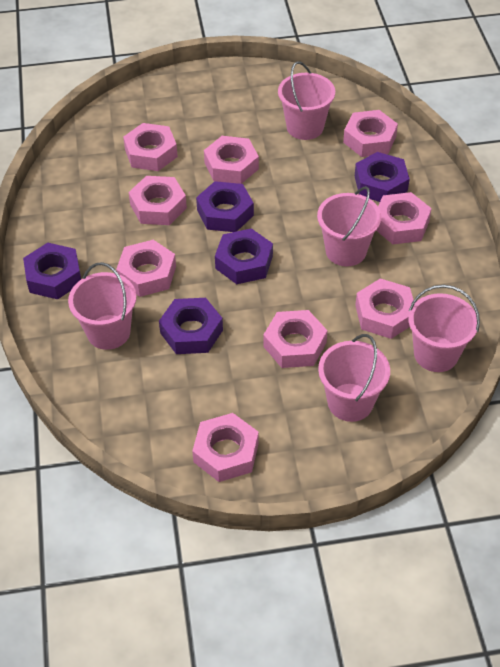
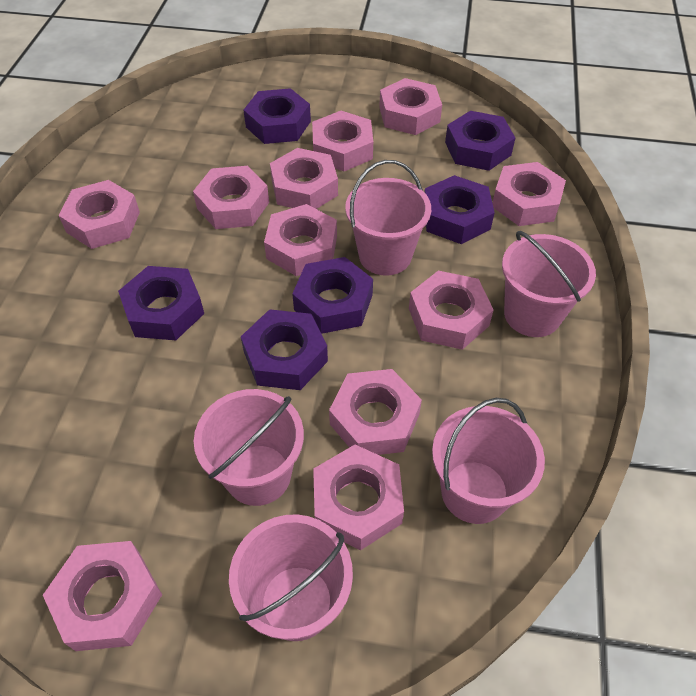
pink nut: [116,240,176,297] [123,123,178,171] [129,176,187,225] [192,413,259,482] [204,136,259,184] [263,310,328,368] [343,110,398,157] [355,278,414,339] [376,192,432,244] = 9 -> [43,541,162,651] [59,180,140,249] [193,166,269,229] [264,204,337,276] [270,148,338,209] [312,111,373,171] [313,445,404,550] [329,369,422,455] [379,78,442,135] [409,271,494,350] [493,162,566,226] = 11
purple nut: [23,243,81,299] [159,298,223,354] [196,181,254,232] [215,228,273,284] [355,152,410,202] = 5 -> [118,266,204,340] [241,309,328,390] [243,88,311,144] [292,257,373,334] [424,175,495,244] [445,111,515,171] = 6

